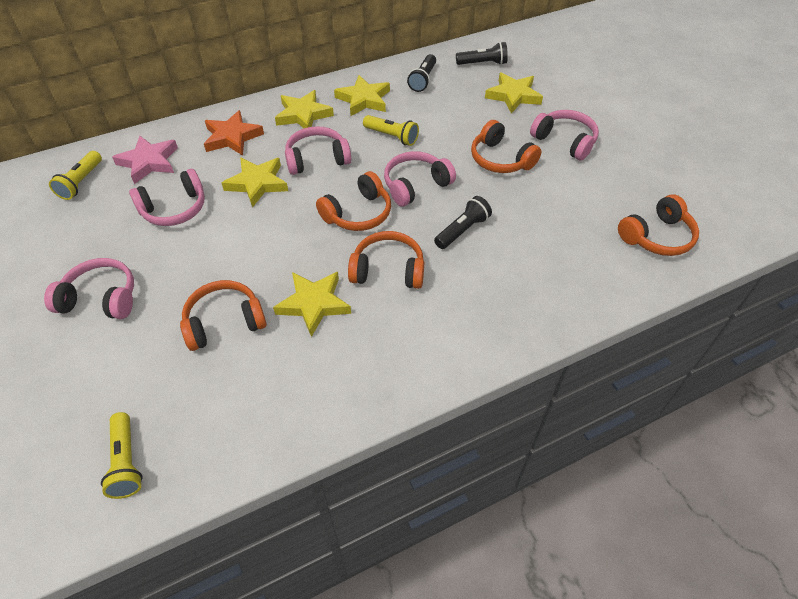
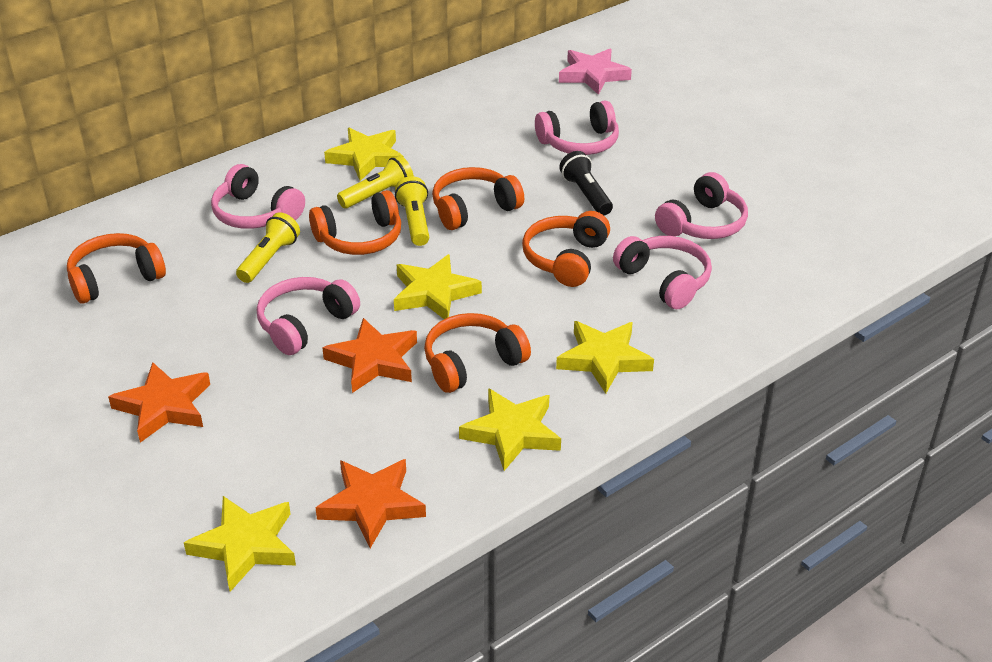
black flashlight: [407,54,436,92] [434,196,492,249] [456,42,508,65] = 3 -> [559,151,613,216] = 1
orange star: [204,110,264,156] = 1 -> [108,362,210,443] [315,459,426,548] [322,318,417,393] = 3

